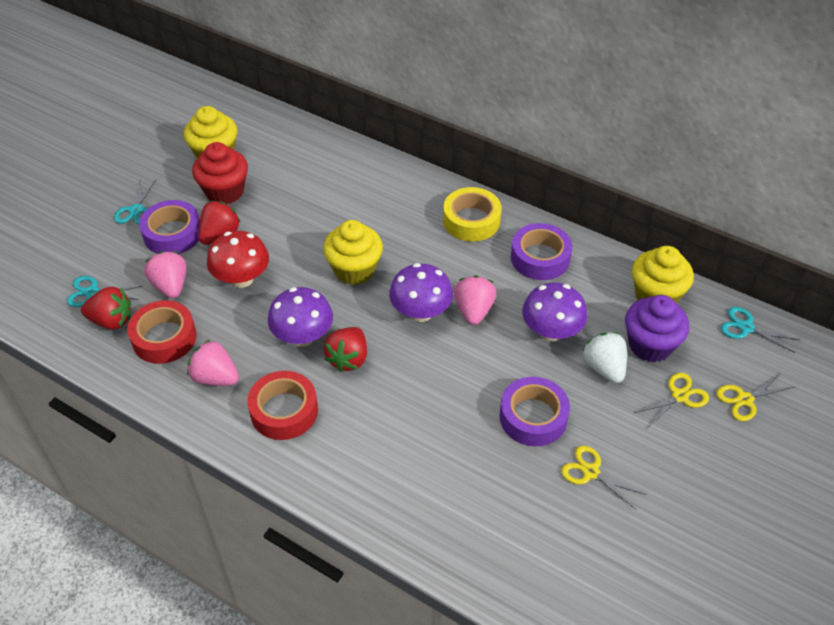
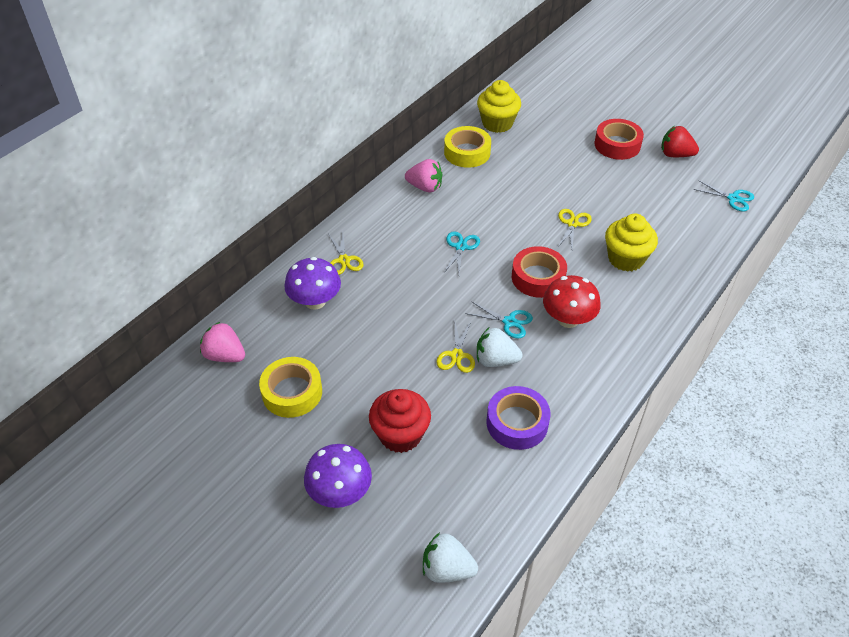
pink strawberry: [144,251,187,298] [187,340,239,386] [454,275,496,325] = 3 -> [200,322,245,362] [405,159,443,193] = 2
purple cupcake: [625,295,689,362] = 1 -> none = 0
purple mushroom: [268,287,333,347] [389,263,453,322] [522,282,587,342] = 3 -> [284,257,341,310] [304,444,372,508] = 2
purple tape: [139,200,200,254] [499,377,570,446] [511,223,572,280] = 3 -> [487,386,551,450] = 1
red strawberry: [81,287,131,330] [199,201,241,245] [324,327,367,372] = 3 -> [661,126,699,157] = 1
white strawberry: [582,332,627,383] = 1 -> [423,532,478,583] [477,328,522,367] = 2
yellow cupcake: [184,106,237,158] [323,220,383,285] [632,246,694,303] = 3 -> [477,80,521,133] [605,214,658,272] = 2
yellow tape: [443,187,502,241] = 1 -> [259,357,322,418] [444,126,491,168] = 2

